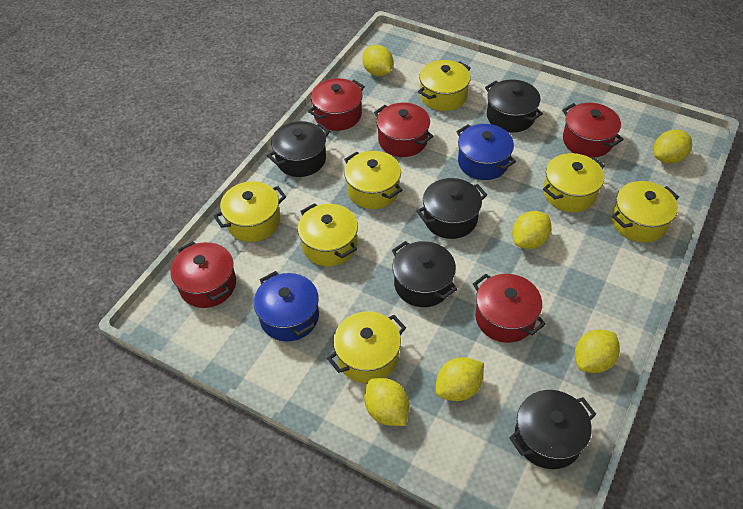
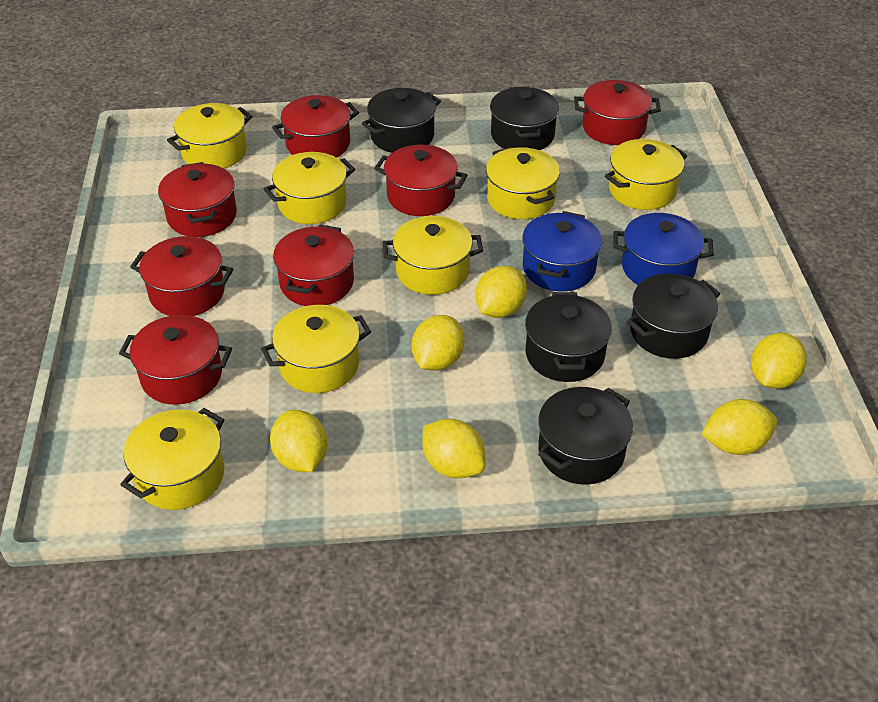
red pot: [170,241,236,308] [308,78,365,131] [374,102,433,157] [473,274,546,343] [562,103,624,158] = 5 -> [119,315,232,405] [130,236,233,316] [158,162,237,237] [272,95,359,158] [273,224,354,306] [374,145,467,216] [574,80,661,145] = 7

